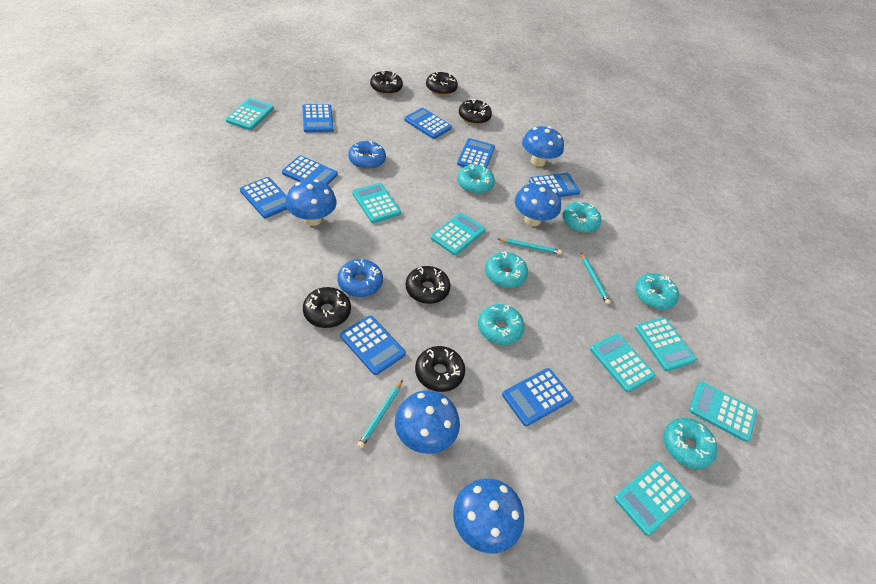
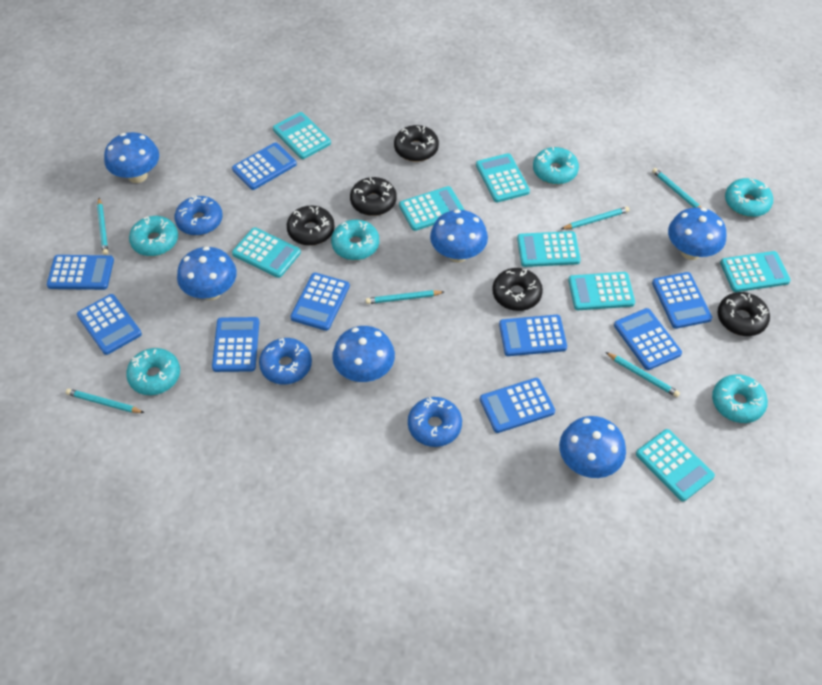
black donut: [303,287,351,328] [370,70,403,95] [406,266,450,304] [415,346,465,392] [426,72,458,95] [459,99,492,124] = 6 -> [287,205,335,246] [350,177,397,216] [394,125,439,162] [492,268,543,311] [718,292,770,336] = 5
blue calculator: [240,177,287,218] [282,155,338,185] [302,104,334,133] [340,315,406,375] [404,108,452,139] [457,138,495,168] [502,368,573,426] [529,173,580,197] = 8 -> [47,255,114,290] [77,294,142,355] [212,317,259,372] [232,143,297,190] [290,273,350,331] [480,378,555,433] [499,315,567,356] [614,308,682,370] [652,272,712,329] = 9
blue donut: [337,259,383,297] [348,141,386,169] = 2 -> [174,195,223,236] [259,338,312,385] [408,397,462,447] = 3
blue mushroom: [286,179,337,226] [395,390,460,454] [453,479,524,553] [515,182,561,226] [522,126,564,167] = 5 -> [104,132,159,183] [177,247,237,300] [332,326,395,382] [430,209,488,262] [559,416,626,478] [668,207,726,260] = 6
turquoise calculator: [226,98,274,130] [352,183,401,223] [430,213,485,255] [590,333,655,392] [614,461,691,536] [635,317,696,371] [689,381,757,442] = 7 -> [232,227,301,278] [273,112,331,159] [399,186,465,231] [476,153,530,202] [517,231,581,267] [568,272,635,310] [636,429,715,502] [720,251,791,292] = 8
turquoise pencil: [357,380,403,449] [498,238,562,255] [581,253,611,305] = 3 -> [66,389,144,413] [97,198,108,255] [366,290,444,304] [561,207,630,229] [605,352,680,397] [652,168,702,208] = 6

